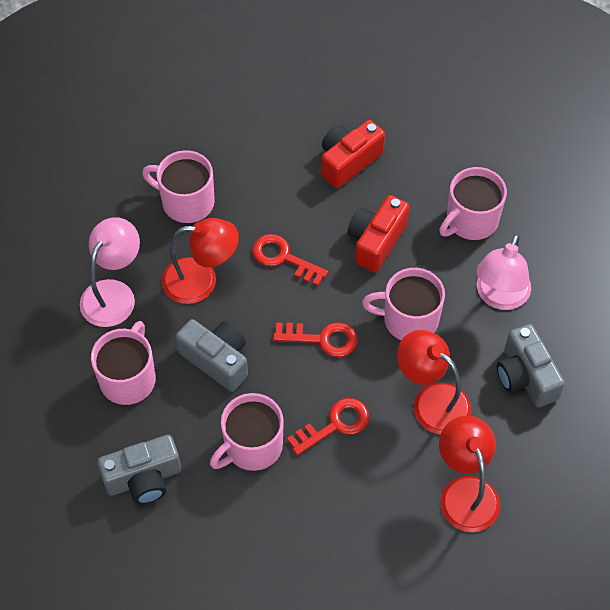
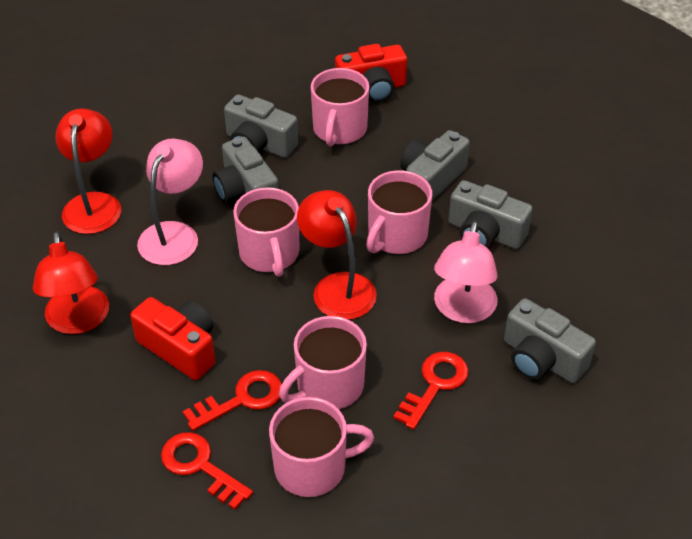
grey camera: [97,435,181,504] [176,319,248,392] [497,324,565,407] = 3 -> [213,137,279,203] [224,95,298,158] [400,130,470,201] [449,180,533,249] [504,298,596,383] = 5

